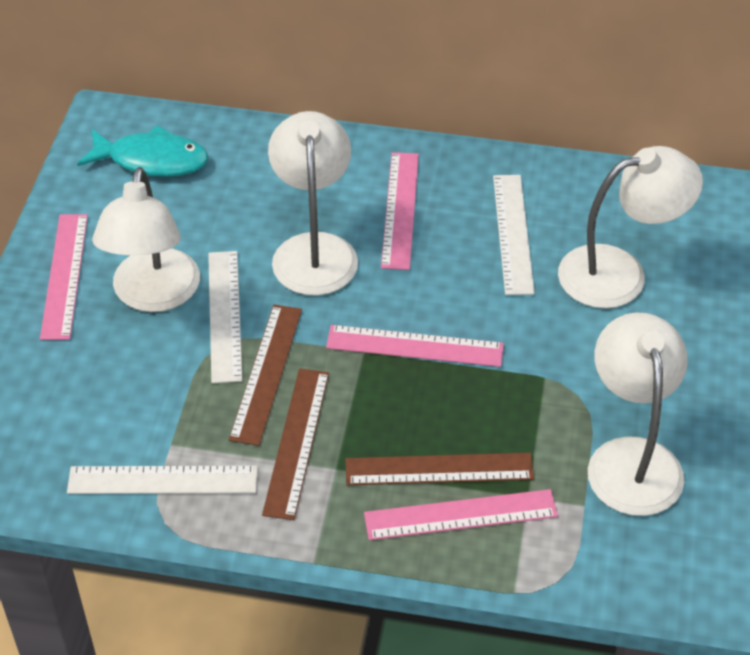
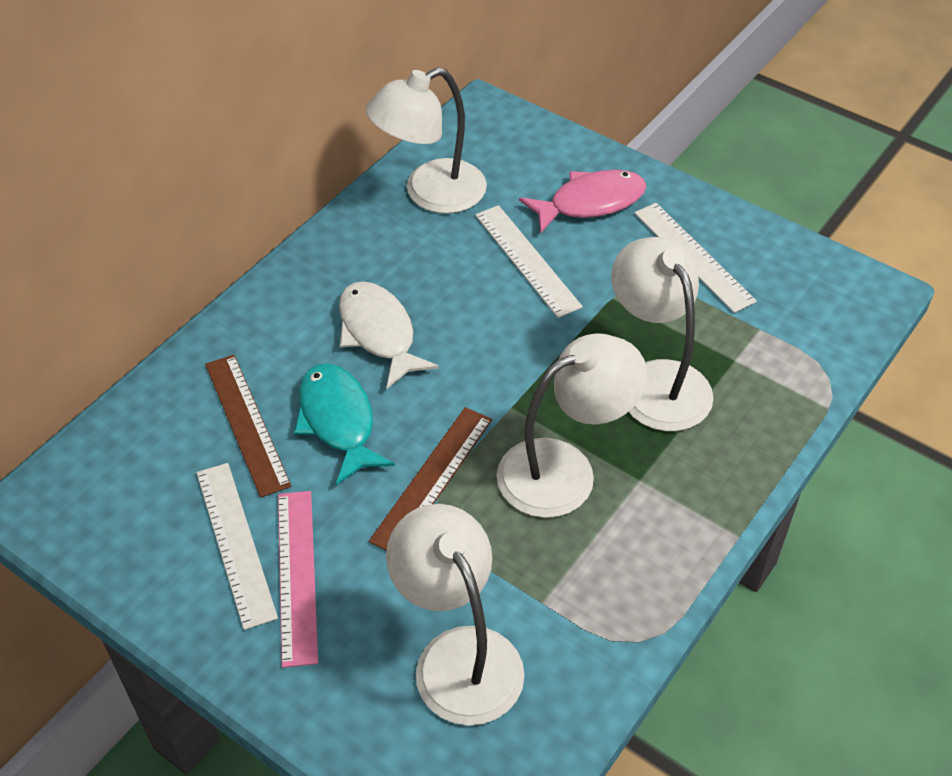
brown ruler: [229,305,302,446] [262,368,329,520] [345,453,534,485] = 3 -> [205,355,291,498] [369,407,492,551] = 2
pink fish: none = 0 -> [519,170,647,234] = 1
pink ruler: [40,214,88,340] [326,325,504,367] [364,489,558,540] [381,152,419,270] = 4 -> [278,491,318,668] = 1
white fish: none = 0 -> [339,281,439,389] = 1

